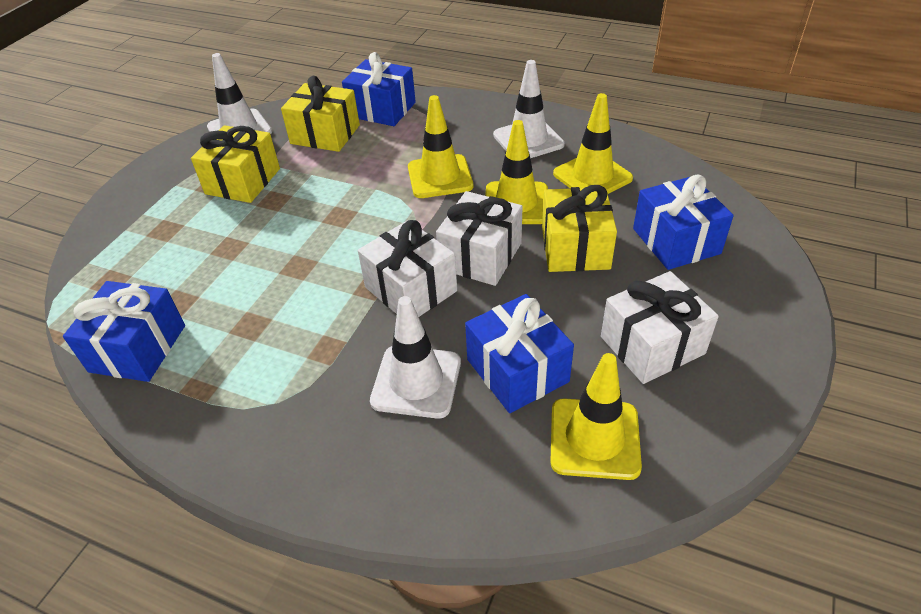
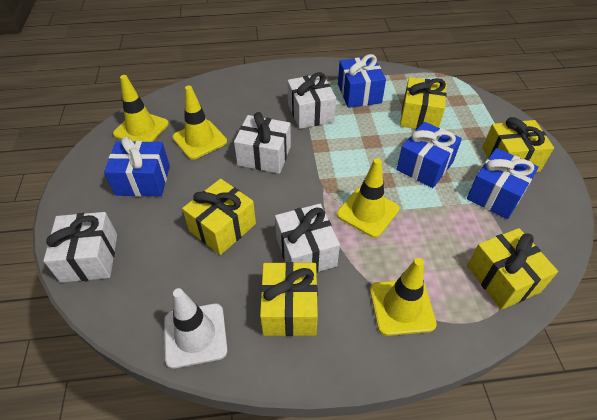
white gift: [358,220,457,317] [436,191,523,286] [601,271,719,384] = 3 -> [43,212,117,282] [234,112,291,174] [275,204,340,273] [287,72,336,129] = 4
white traffic cone: [207,53,272,134] [370,296,461,419] [493,60,565,158] = 3 -> [164,288,228,369] = 1
yellow gift: [191,125,280,203] [281,76,360,152] [542,185,617,272] = 3 -> [182,179,256,255] [260,262,318,336] [400,77,447,129] [467,228,558,310] [482,117,554,172] = 5

